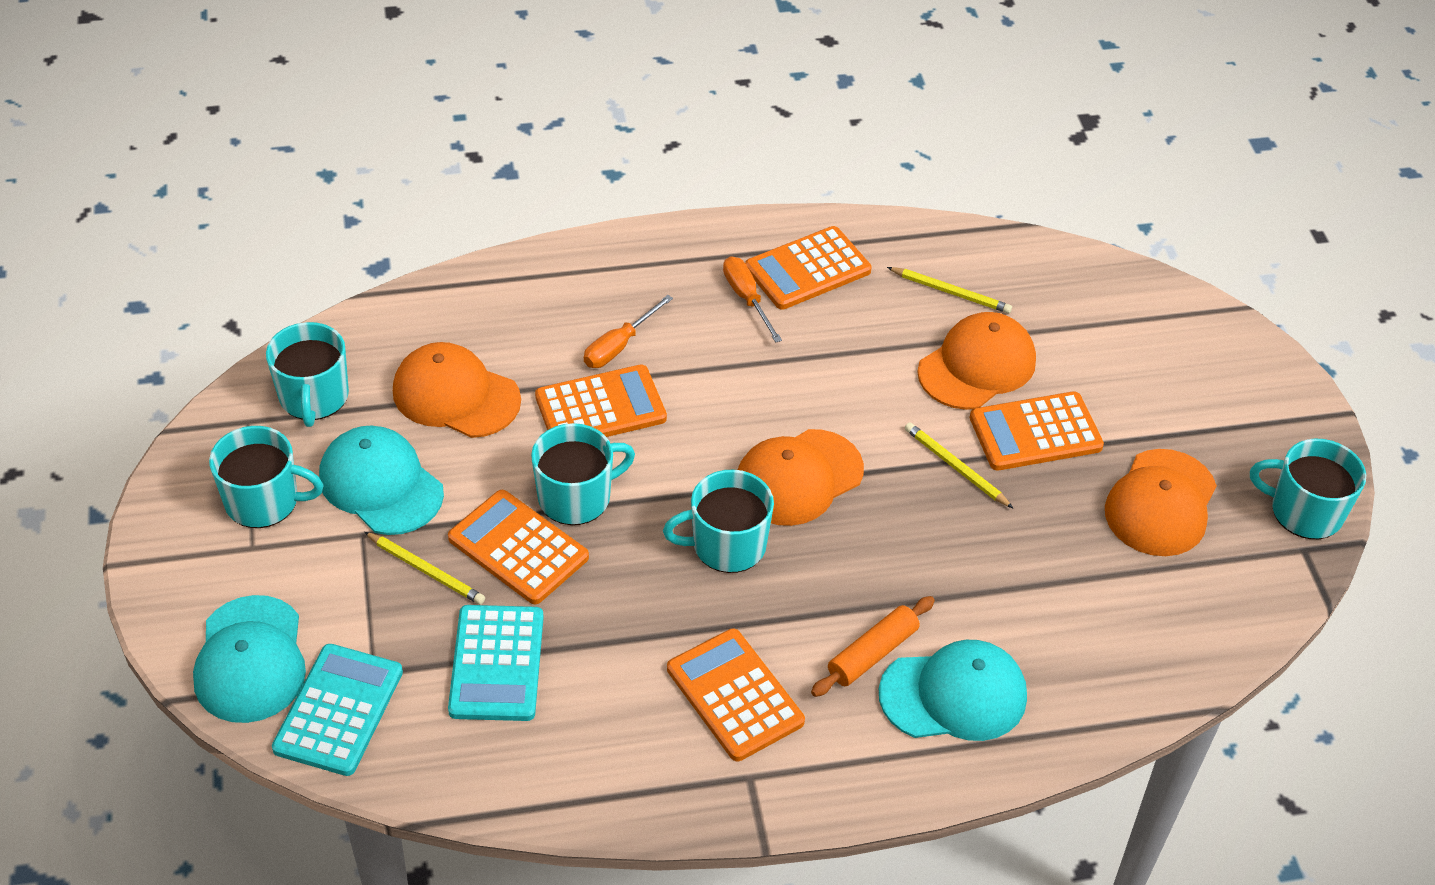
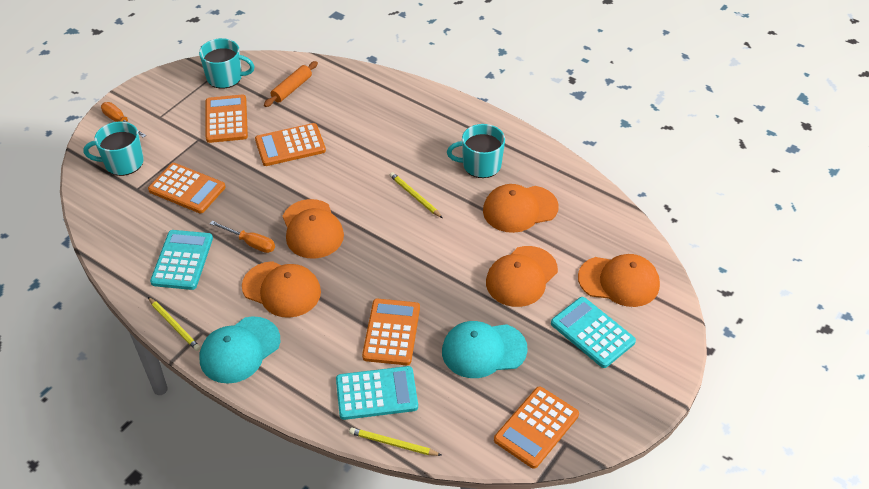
orange cap: [393,342,521,438] [738,429,864,526] [917,312,1036,410] [1105,449,1217,556] = 4 -> [242,261,321,318] [283,199,344,259] [483,184,559,233] [486,246,558,307] [578,254,660,307] = 5
turquoise calculator: [272,644,403,776] [448,605,544,721] = 2 -> [150,230,213,290] [336,366,418,420] [551,297,636,368] = 3
turquoise cap: [193,595,306,723] [319,426,444,535] [879,640,1027,741] = 3 -> [200,316,280,384] [442,321,528,378] = 2
turquoise mug: [209,426,324,528] [266,322,349,427] [531,423,635,525] [663,470,774,573] [1250,438,1366,539] = 5 -> [84,122,144,176] [199,38,255,89] [447,124,505,178] = 3

